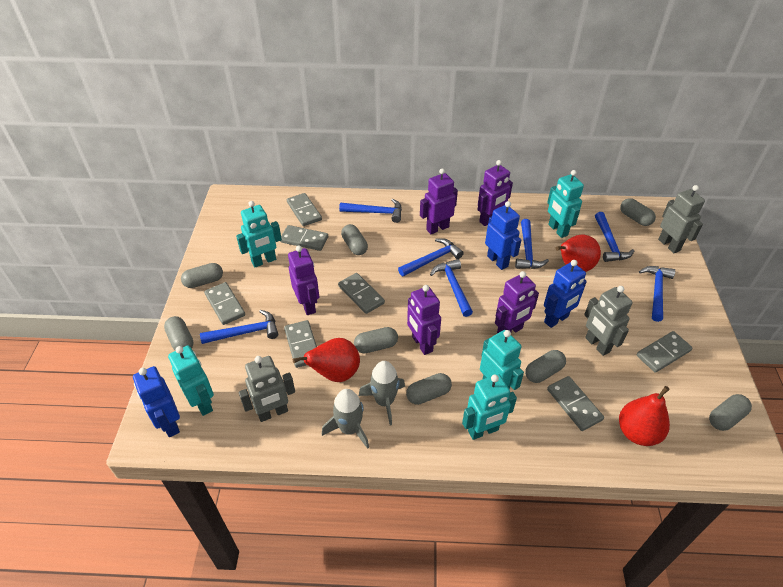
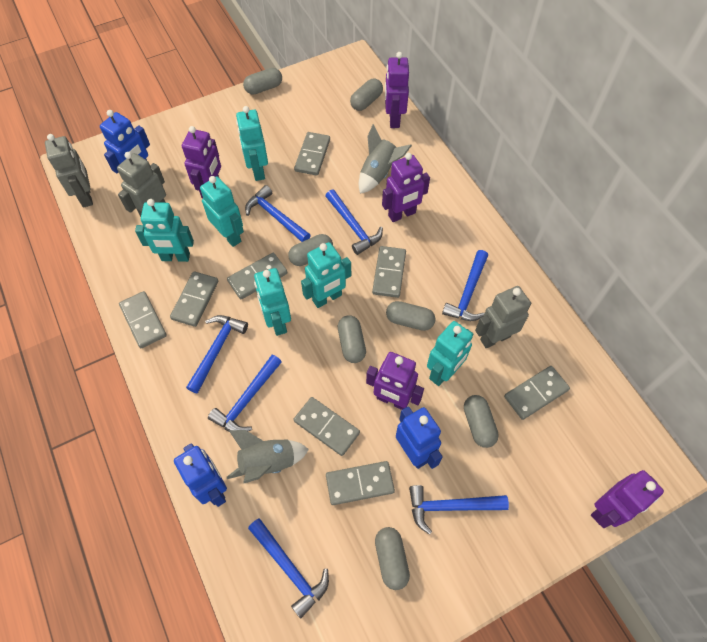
grey capsule: [164,316,193,351] [181,263,223,288] [341,224,368,255] [354,327,398,354] [406,373,452,405] [525,350,566,383] [620,198,656,226] [709,394,752,431] = 8 -> [243,68,282,95] [288,234,333,266] [338,315,366,363] [350,78,383,111] [375,527,410,590] [386,301,436,331] [464,395,499,448] = 7
grey domino: [204,282,245,325] [280,225,328,251] [284,320,317,368] [287,193,322,226] [338,273,385,314] [547,376,604,431] [637,331,693,373] = 7 -> [119,291,167,348] [170,271,218,327] [227,253,287,299] [294,132,330,176] [294,397,360,456] [326,461,395,505] [372,246,406,298] [504,366,570,420] = 8
red pear: [293,338,360,382] [555,235,601,272] [619,386,670,446] = 3 -> none = 0
turquoise robot: [168,345,214,416] [236,201,282,268] [462,374,517,440] [480,330,524,390] [547,170,584,238] = 5 -> [135,199,194,262] [200,176,244,247] [236,106,268,181] [254,268,291,336] [301,242,351,308] [427,321,473,386] = 6

